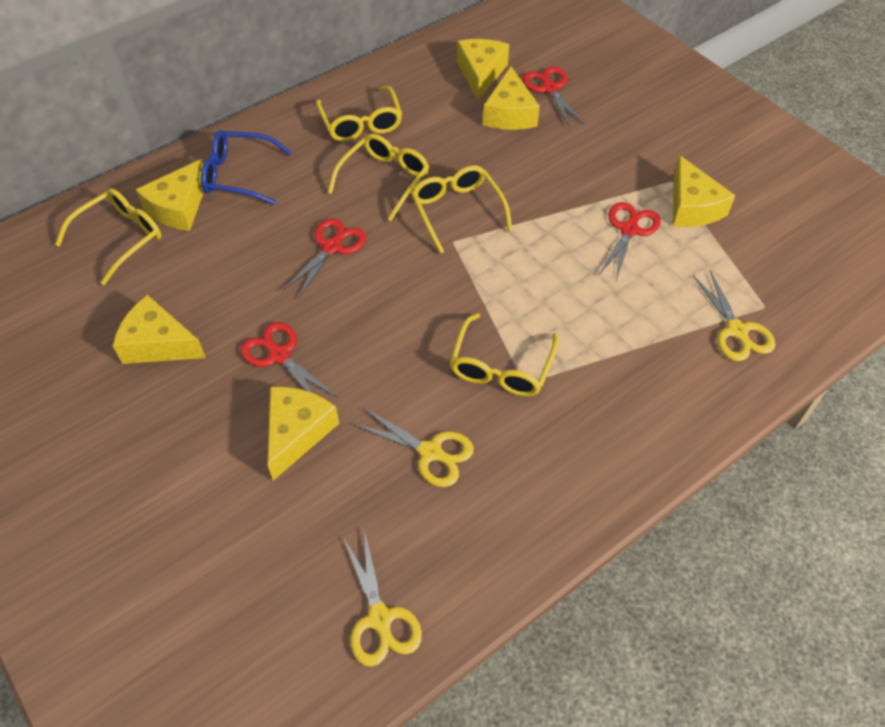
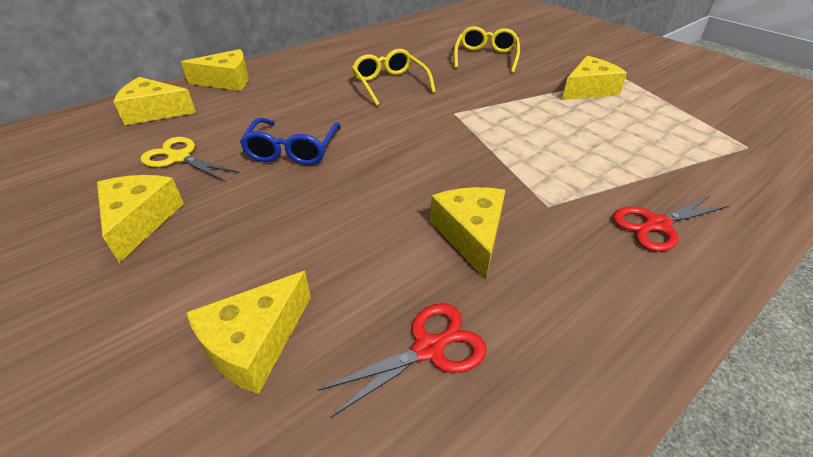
red scissors: [241,322,337,397] [282,218,366,299] [522,67,585,127] [598,202,661,281] = 4 -> [318,303,487,418] [613,195,729,252] = 2
yellow glasses: [55,188,161,285] [316,86,402,142] [328,134,429,221] [411,165,512,254] [450,313,558,396] = 5 -> [352,49,436,106] [454,26,520,73] = 2
yellow scissors: [343,529,422,667] [352,408,474,487] [693,270,775,361] = 3 -> [140,137,240,181] = 1

